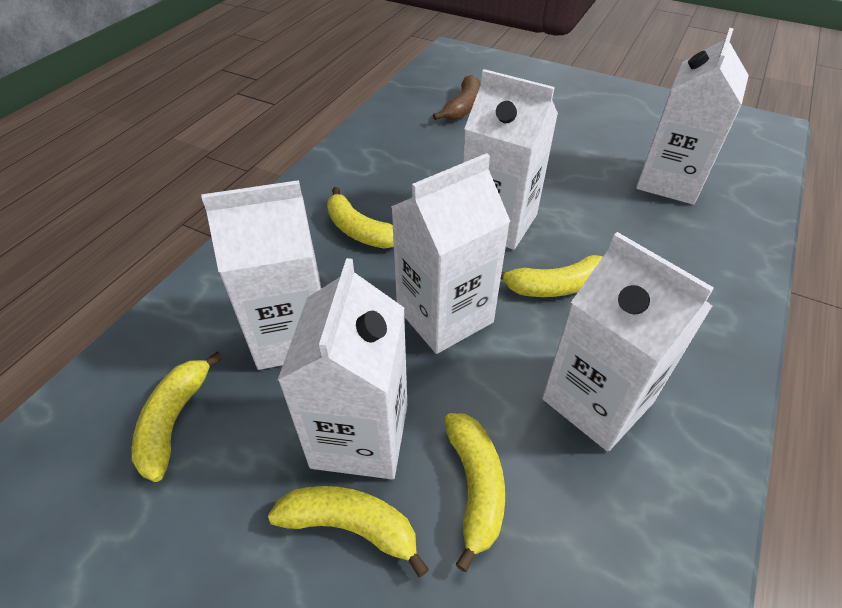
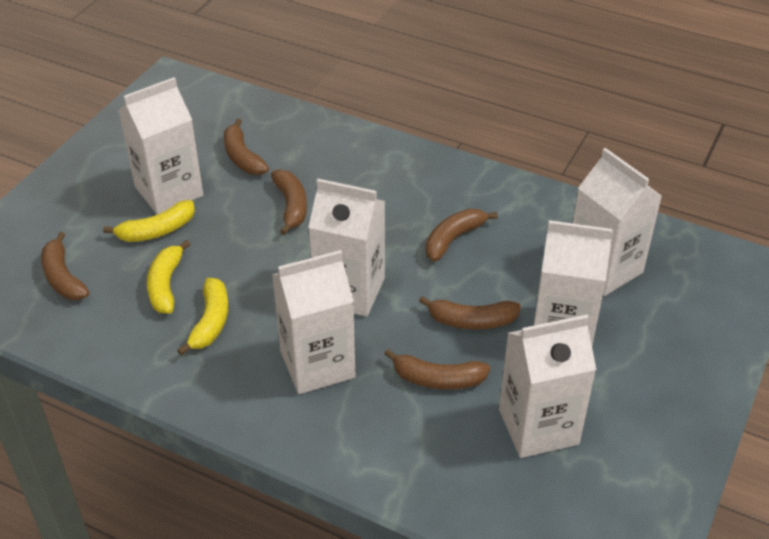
brown banana: [433,75,481,120] = 1 -> [41,232,89,300] [224,119,269,175] [271,169,307,235] [385,349,490,390] [419,296,521,330] [425,209,498,262] = 6
yellow banana: [132,351,223,482] [268,486,429,577] [327,187,394,249] [444,413,505,572] [501,255,603,297] = 5 -> [103,200,195,242] [147,240,191,314] [177,278,228,355] = 3

